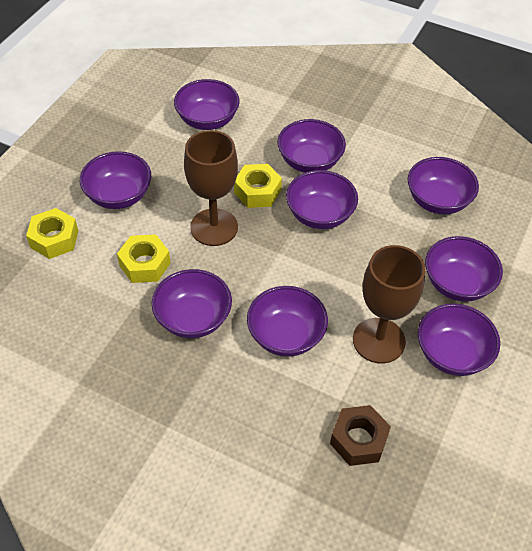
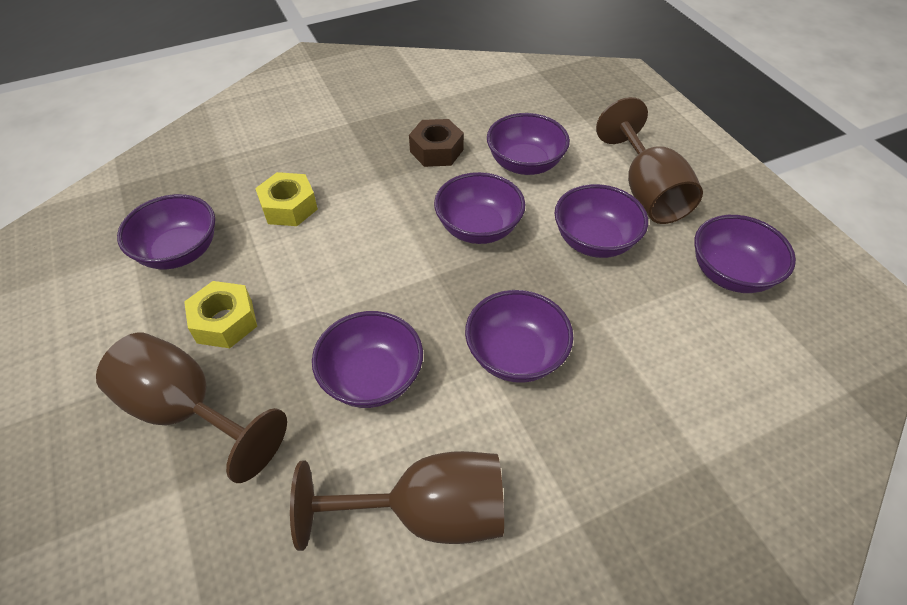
brown goblet: [184,130,238,246] [353,245,425,364] = 2 -> [96,333,287,483] [290,451,504,551] [596,97,703,224] = 3
purple bowl: [80,151,151,209] [152,269,232,338] [174,79,240,130] [247,286,328,357] [277,119,346,173] [286,170,358,229] [408,157,479,214] [418,303,500,376] [425,236,503,302] = 9 -> [117,194,215,269] [312,311,423,408] [434,172,525,244] [465,290,574,383] [487,113,570,175] [554,184,648,258] [694,215,796,293] = 7
yellow nut: [26,208,78,259] [117,234,171,283] [234,164,282,208] = 3 -> [184,281,257,348] [255,172,318,226] = 2

